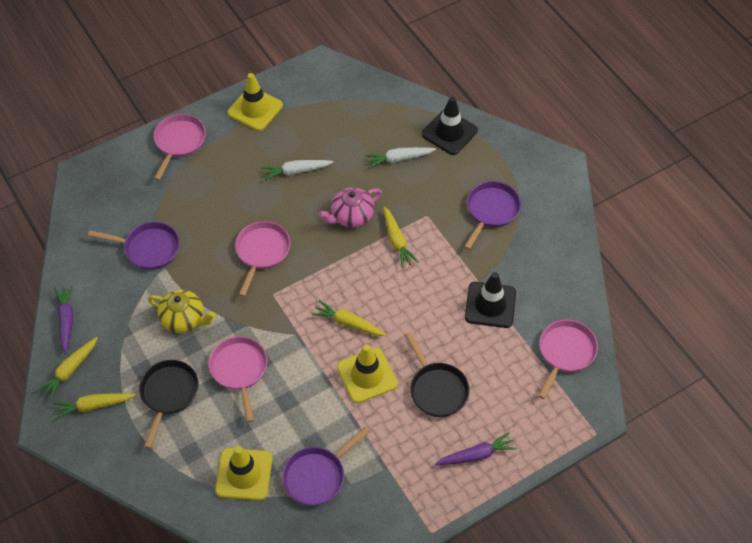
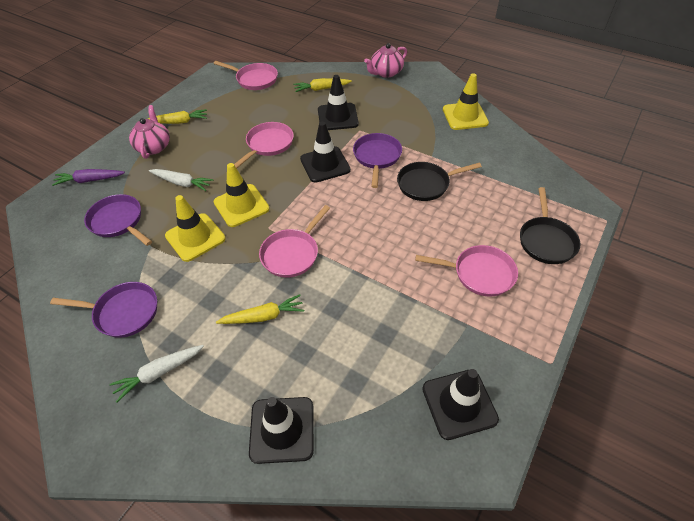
black traffic cone: [422,97,478,155] [465,272,516,328] = 2 -> [249,397,314,464] [300,122,351,183] [318,75,359,130] [422,369,499,440] = 4
pink teapot: [319,187,382,227] = 1 -> [129,105,170,159] [364,43,407,78] = 2
purple carrot: [54,285,73,354] [435,432,517,465] = 2 -> [52,169,125,186] = 1
yellow carrot: [36,337,98,400] [53,393,135,420] [312,300,386,336] [383,207,418,268] = 4 -> [148,109,207,124] [216,295,304,324] [294,78,352,92] = 3
yellow teapot: [148,290,216,333] = 1 -> none = 0

